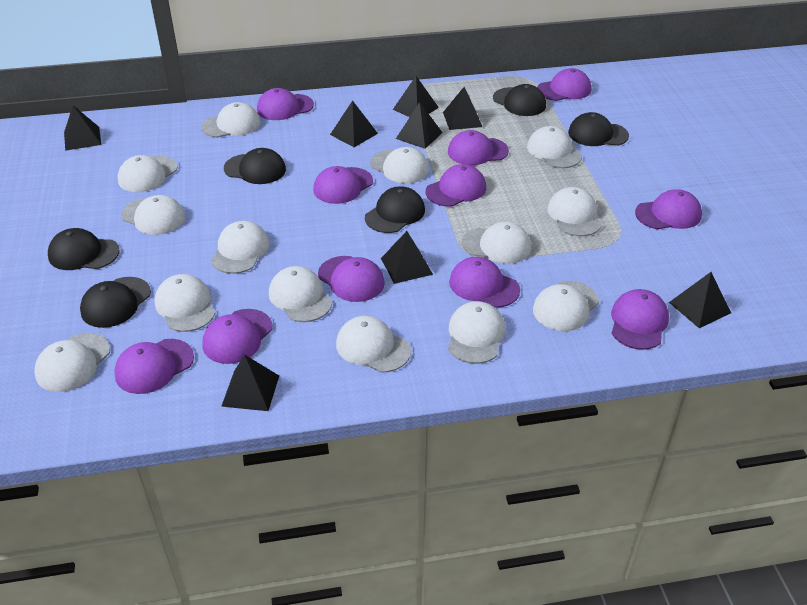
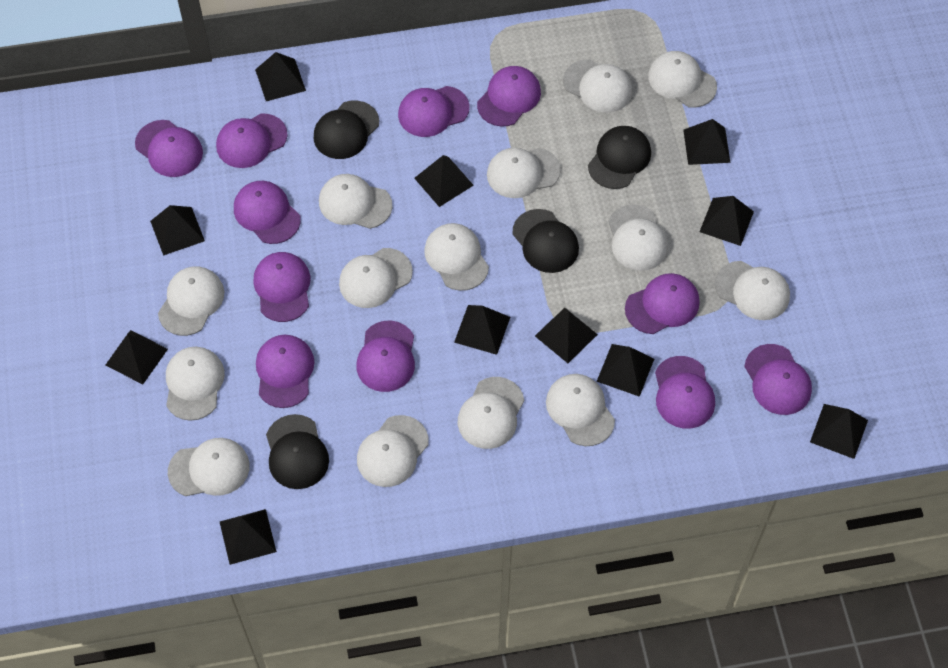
black cap: [48,228,120,270] [80,277,151,328] [224,148,286,184] [365,186,425,233] [493,84,546,116] [568,112,629,146] = 6 -> [266,414,329,489] [314,101,379,159] [512,209,579,273] [588,126,651,189] = 4
black pyramid: [64,105,101,151] [221,354,279,411] [330,101,378,147] [381,231,433,284] [393,76,439,117] [396,102,442,149] [443,87,482,130] [669,272,731,328] = 8 -> [106,330,168,384] [150,205,205,256] [220,509,277,565] [255,52,306,101] [414,155,474,207] [454,305,510,355] [535,308,598,363] [597,344,654,397] [683,119,730,165] [699,196,754,246] [810,404,868,459] = 11

